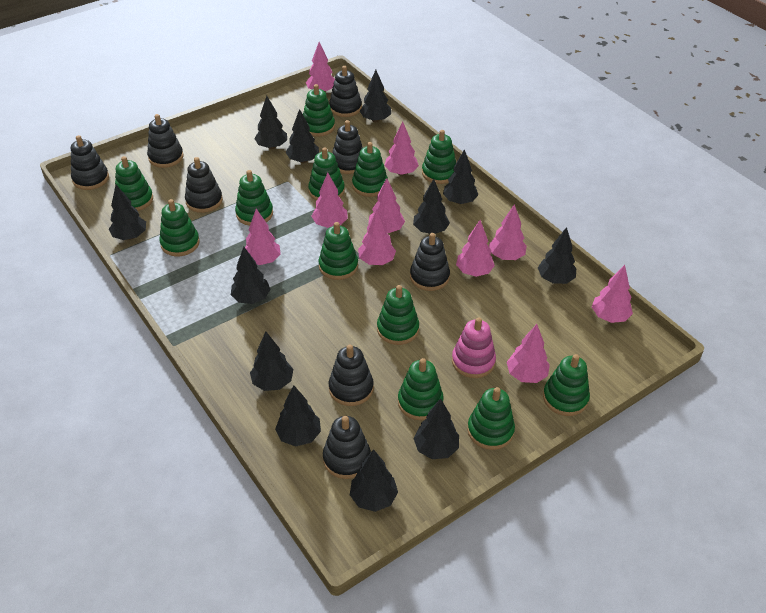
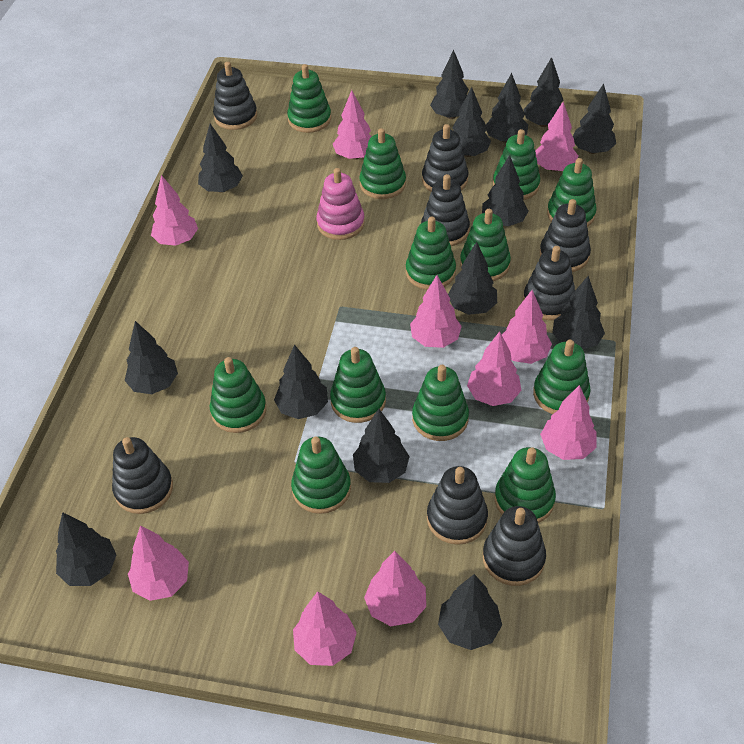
black tree: [109,185,146,240] [231,247,271,304] [250,331,293,391] [254,96,287,149] [275,385,321,446] [286,109,319,163] [350,449,398,512] [360,70,391,122] [413,179,450,234] [413,398,459,459] [443,149,479,204] [538,227,576,284] = 12 -> [56,512,116,586] [125,321,178,394] [198,123,243,193] [274,344,328,419] [353,409,410,483] [430,50,469,119] [438,574,502,650] [448,242,497,315] [453,87,491,157] [482,155,529,226] [486,73,528,143] [523,57,567,127] [552,276,605,349] [573,84,616,154] = 14

